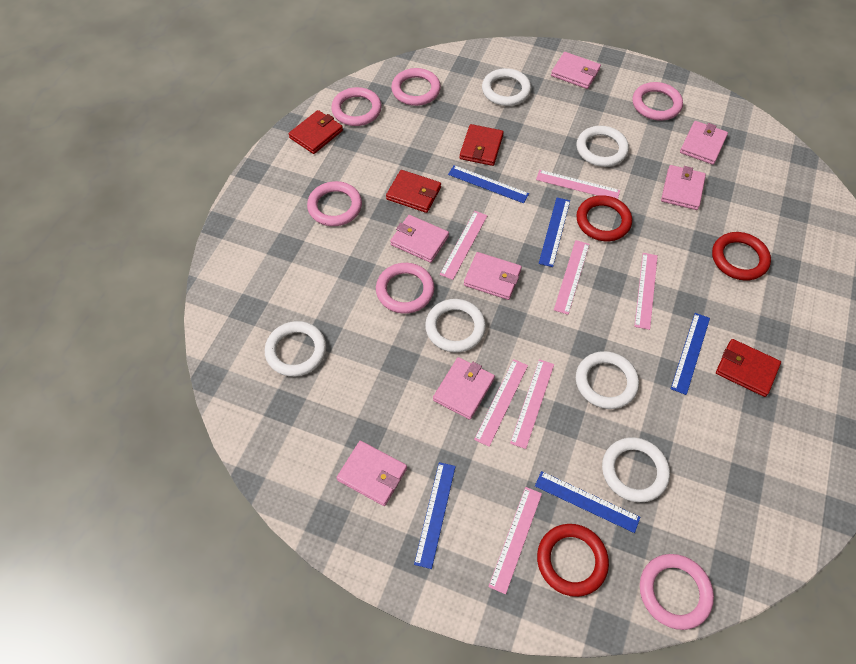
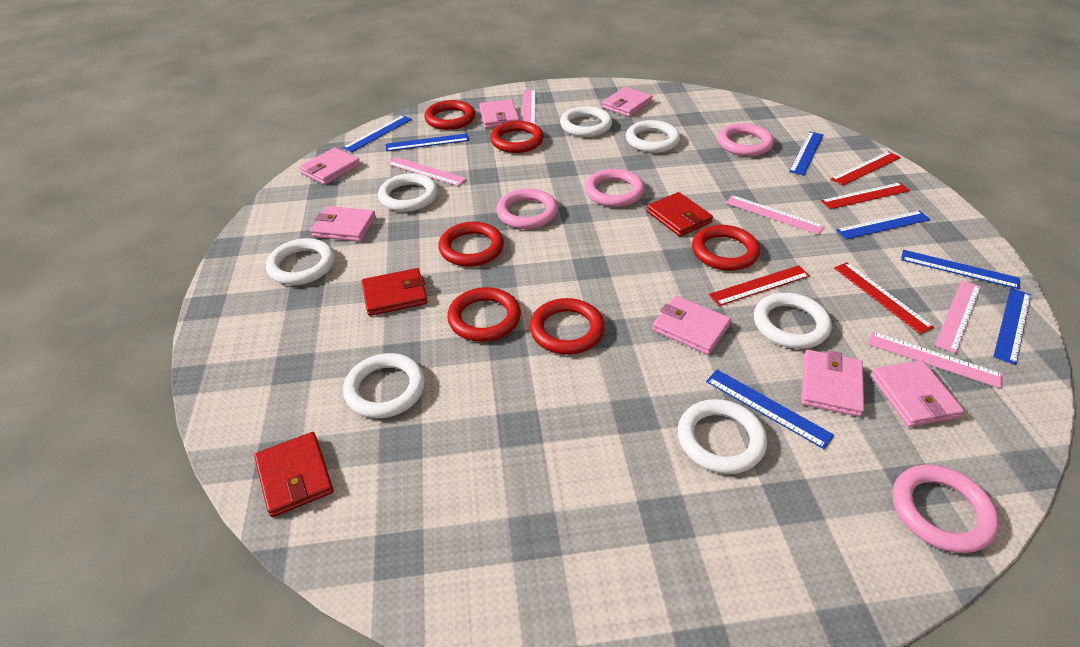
blue ruler: [414,462,456,569] [448,165,529,203] [535,471,640,533] [539,198,570,267] [671,313,710,395] = 5 -> [343,115,412,152] [385,134,469,151] [706,370,834,449] [789,132,823,175] [836,211,931,239] [901,250,1020,289] [993,288,1031,365] = 7
pink ring: [307,181,362,226] [331,87,382,126] [376,263,434,314] [391,68,441,106] [632,82,683,120] [640,554,714,630] = 6 -> [496,188,558,229] [585,169,645,207] [718,123,774,156] [892,464,999,553] = 4
pink ruler: [440,211,488,280] [474,359,528,447] [488,487,542,594] [510,359,554,449] [536,170,620,199] [554,240,590,315] [634,253,658,330] = 7 -> [387,157,466,186] [522,90,535,124] [726,195,824,235] [868,331,1003,388] [935,280,981,354] = 5
red ring: [537,524,609,597] [576,195,632,241] [712,232,771,281] = 3 -> [424,100,475,130] [438,222,504,267] [447,287,521,342] [490,121,544,153] [530,298,605,355] [692,225,760,271] = 6
red ruler: none = 0 -> [709,265,810,306] [821,182,910,209] [830,151,901,186] [834,262,934,334] = 4
red wallet: [289,110,343,154] [386,170,441,213] [460,124,504,166] [716,339,781,397] = 4 -> [254,432,334,517] [362,268,428,316] [647,192,713,237] = 3
white ring: [265,321,326,377] [425,299,486,353] [482,68,531,106] [576,351,639,409] [577,126,629,167] [602,437,670,502] = 6 -> [266,238,335,285] [343,353,425,418] [378,173,438,212] [560,106,612,137] [626,120,680,153] [678,399,767,474] [754,293,832,349] = 7

